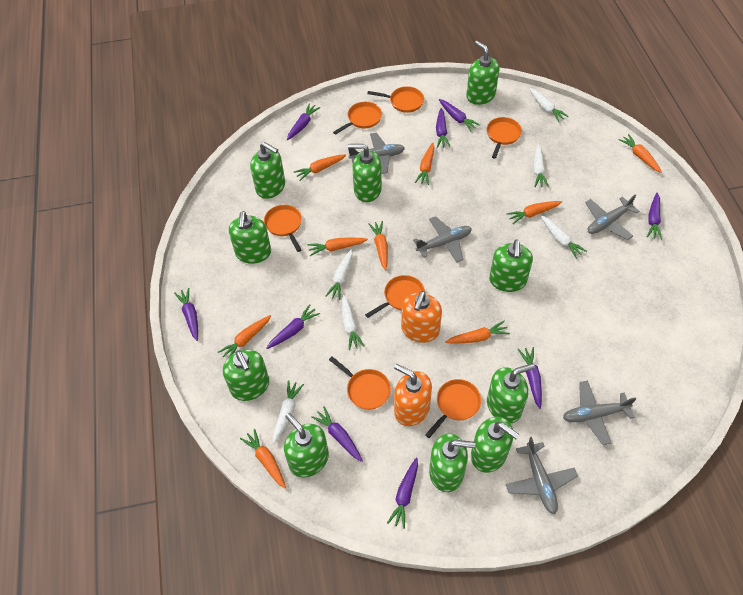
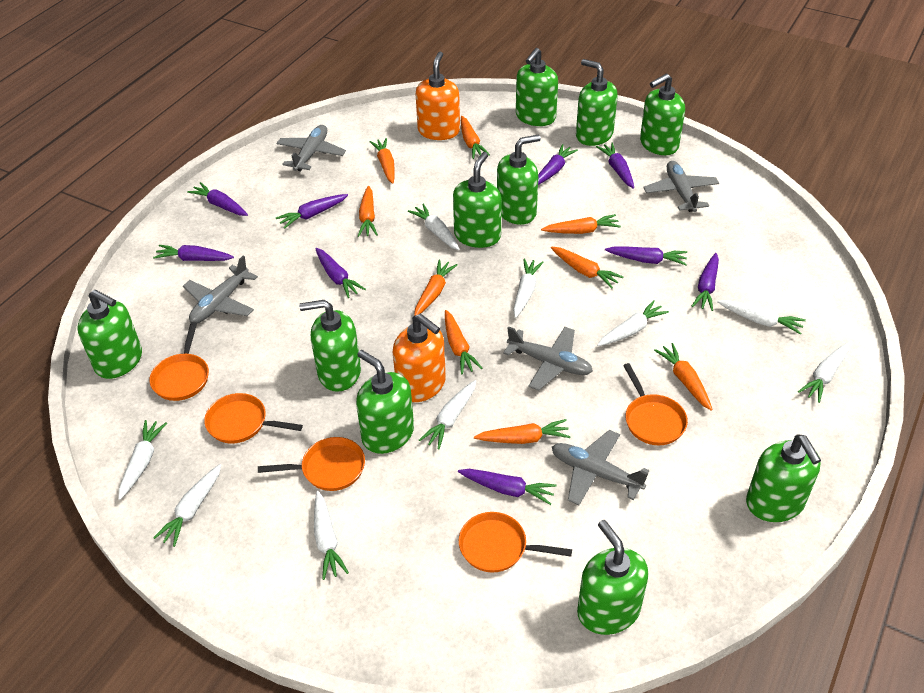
orange pan: [264,205,302,252] [329,356,391,410] [333,102,382,135] [365,275,425,318] [367,86,424,113] [425,379,481,438] [487,117,522,159] = 7 -> [149,322,209,401] [204,393,303,443] [258,437,365,491] [459,512,572,572] [623,363,688,445] = 5
white carrot: [273,380,304,444] [325,249,353,300] [342,295,365,350] [529,88,569,122] [533,144,549,187] [541,215,587,259] = 6 -> [118,420,167,500] [153,464,221,547] [314,491,349,580] [408,203,459,250] [419,380,476,449] [513,258,544,318] [597,300,669,346] [718,300,806,335] [798,342,849,403] = 9

